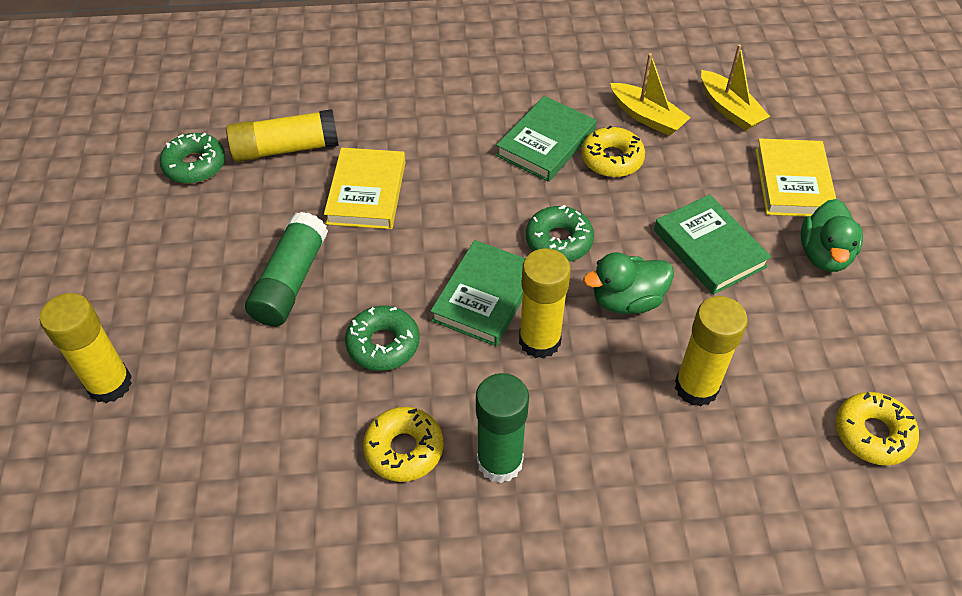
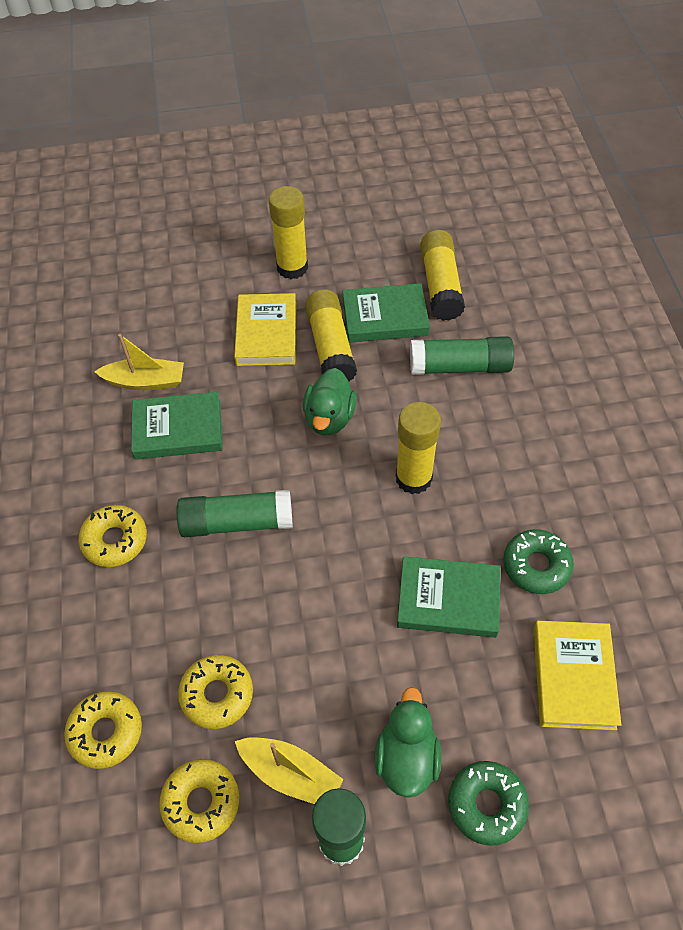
green donut: [160,133,225,184] [345,306,419,371] [526,205,594,262] = 3 -> [448,761,529,846] [503,529,574,594] = 2
green glue stick: [245,212,328,327] [476,373,529,483] = 2 -> [176,490,293,537] [312,788,366,866] [410,336,514,375] = 3
yellow donut: [363,407,444,482] [581,125,645,177] [836,392,919,466] = 3 -> [64,691,142,769] [79,505,147,567] [160,759,239,843] [178,655,253,729] = 4

